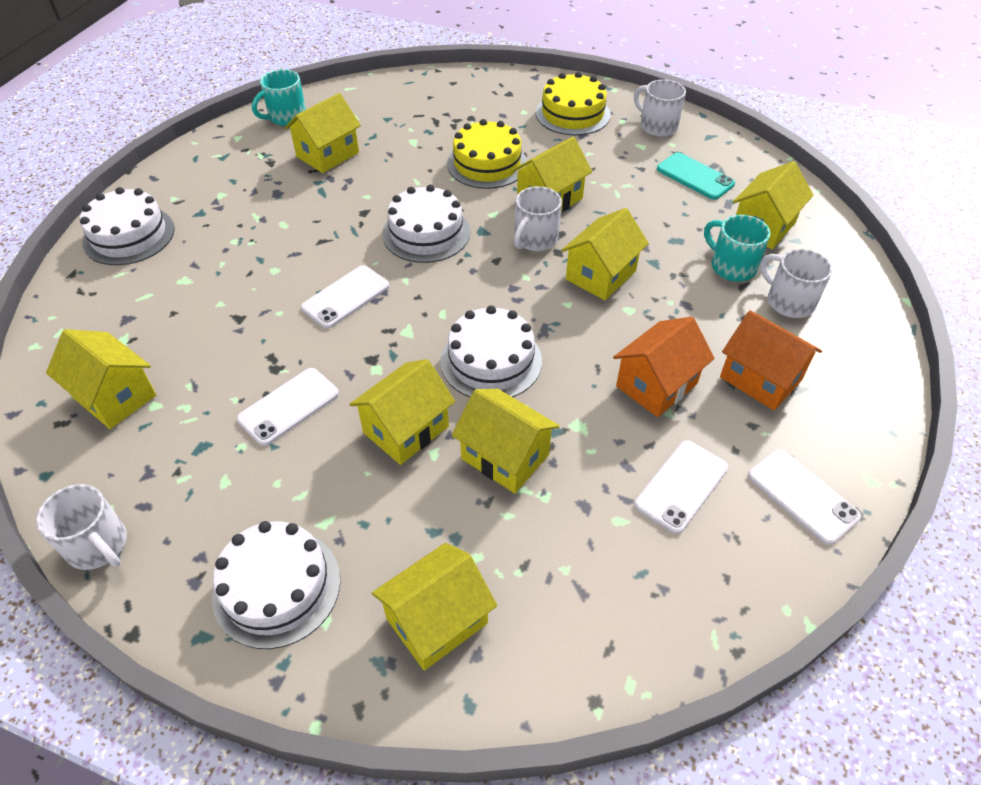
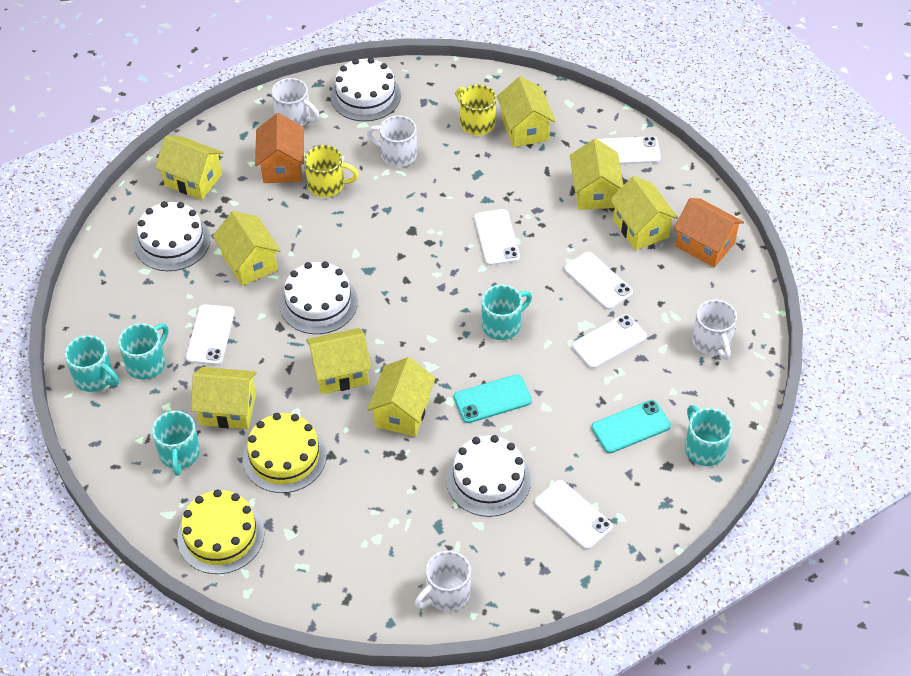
turquoise mug: [252,69,306,126] [704,215,770,282] = 2 -> [65,335,119,392] [118,323,168,380] [152,411,200,476] [482,285,532,340] [685,405,732,466] = 5
turquoise phone: [657,152,735,200] = 1 -> [454,374,532,423] [591,400,671,453] = 2
white phone: [237,368,339,446] [301,265,389,329] [634,440,728,534] [748,449,861,545] = 4 -> [186,304,235,365] [474,209,520,266] [535,480,613,550] [564,252,633,310] [572,314,647,369] [598,136,661,164] = 6
yellow mug: none = 0 -> [304,145,359,197] [456,84,496,136] = 2

